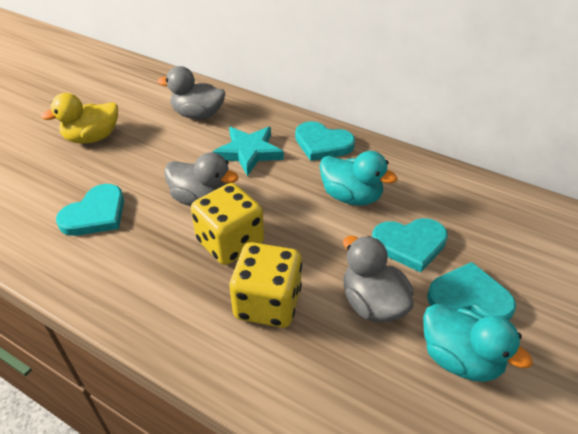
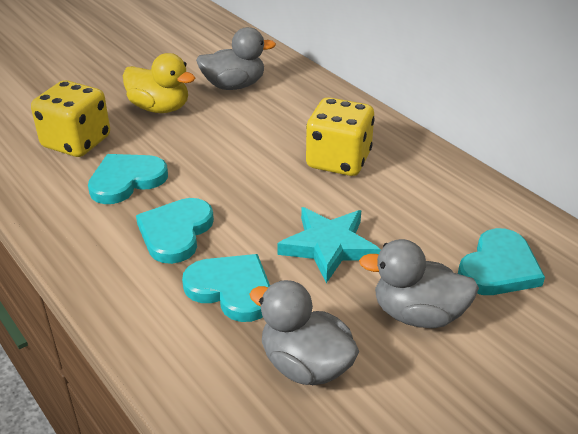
turquoise duck: [320,151,398,206] [423,304,533,382] = 2 -> none = 0

